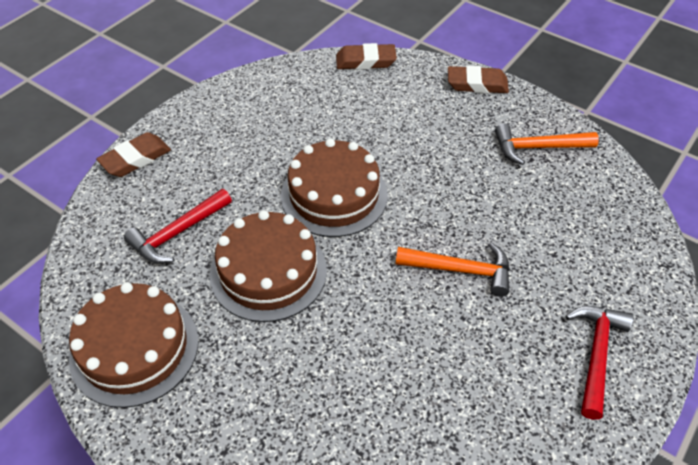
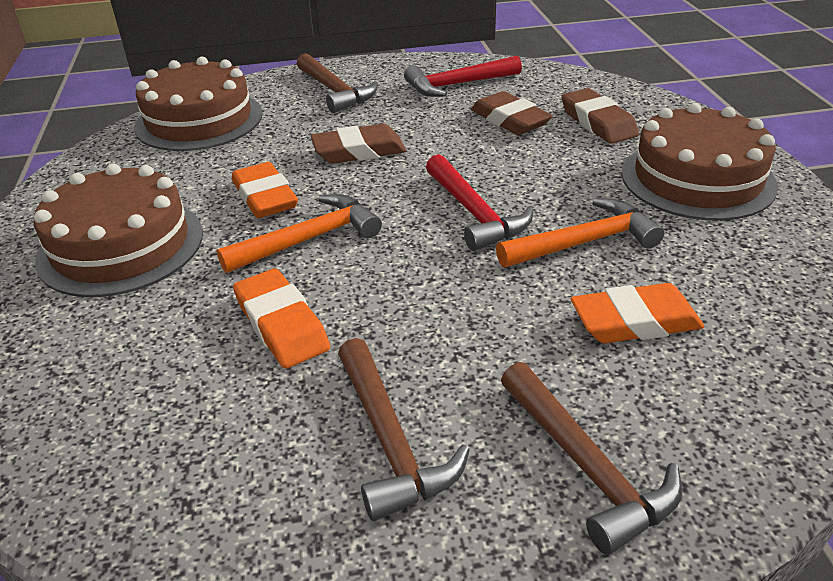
brown hammer: none = 0 -> [297,53,378,113] [338,338,470,521] [501,362,682,555] = 3
orange eraser: none = 0 -> [232,162,298,218] [233,269,330,368] [571,283,704,343] = 3

